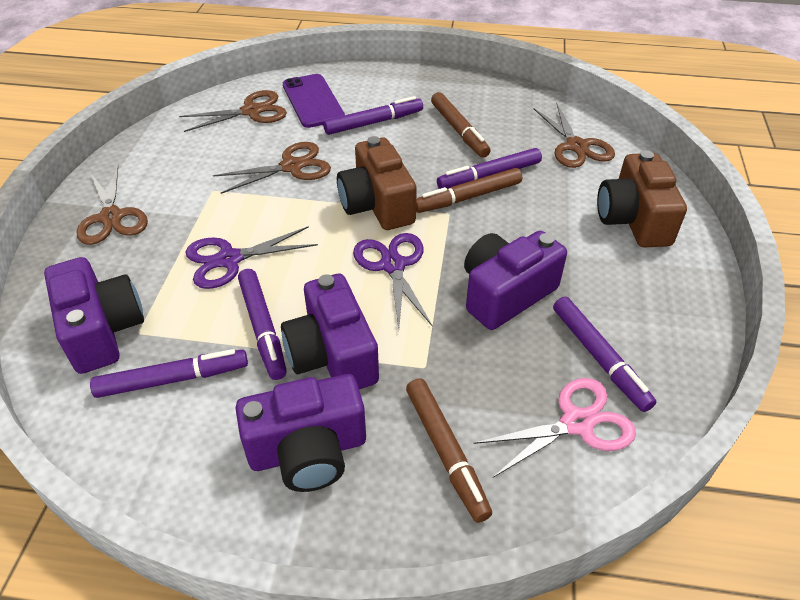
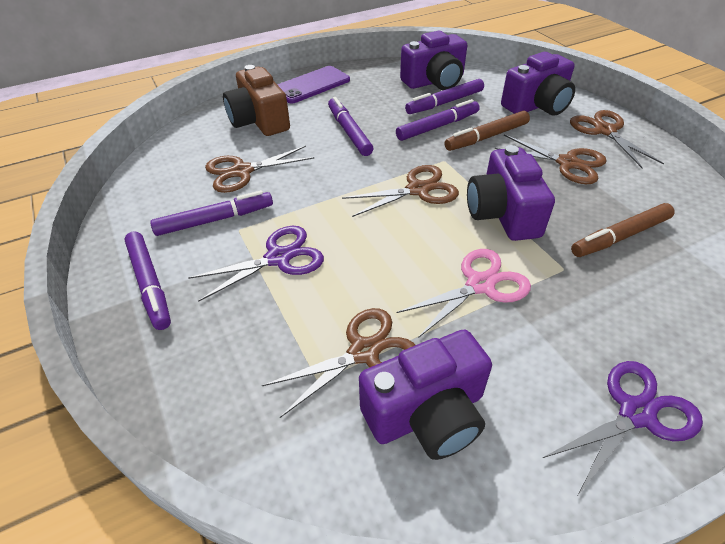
brown camera: [337,136,417,230] [597,150,687,248] = 2 -> [223,65,290,136] = 1
brown marker: [406,378,492,523] [416,168,522,213] [431,92,491,158] = 3 -> [444,111,530,151] [571,203,675,257] = 2
brown scissors: [77,166,148,245] [179,90,287,132] [213,142,331,194] [533,104,615,168] = 4 -> [205,146,315,193] [262,308,415,418] [342,165,459,217] [495,135,607,184] [570,110,664,168] = 5

